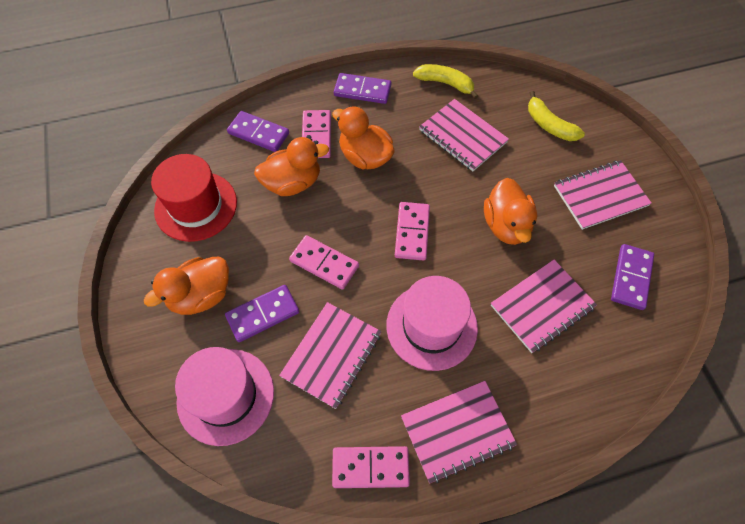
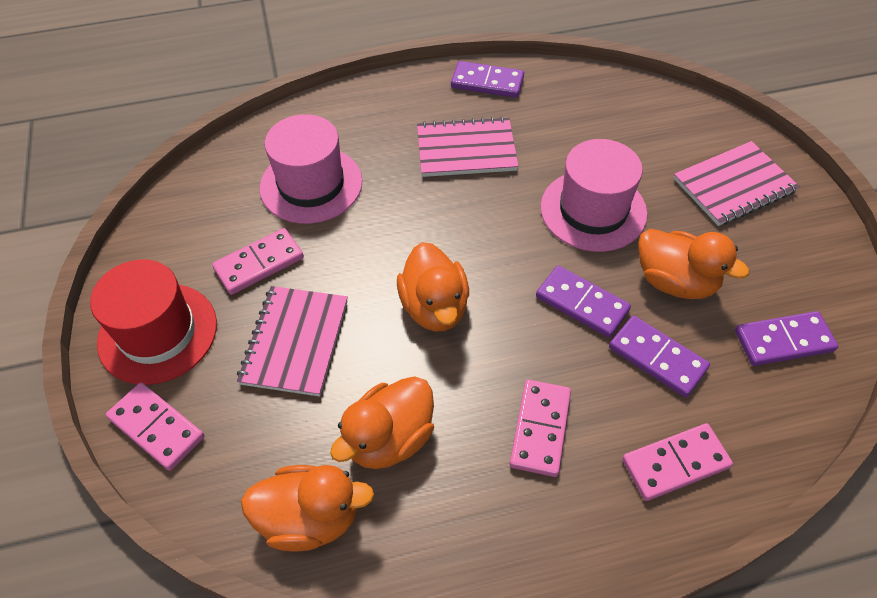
pink notebook: [279,302,382,409] [401,381,517,483] [419,99,509,171] [491,260,597,353] [554,160,652,230] = 5 -> [237,286,348,397] [417,116,519,177] [674,141,800,226] = 3
yellow banana: [413,64,478,99] [528,91,585,141] = 2 -> none = 0

